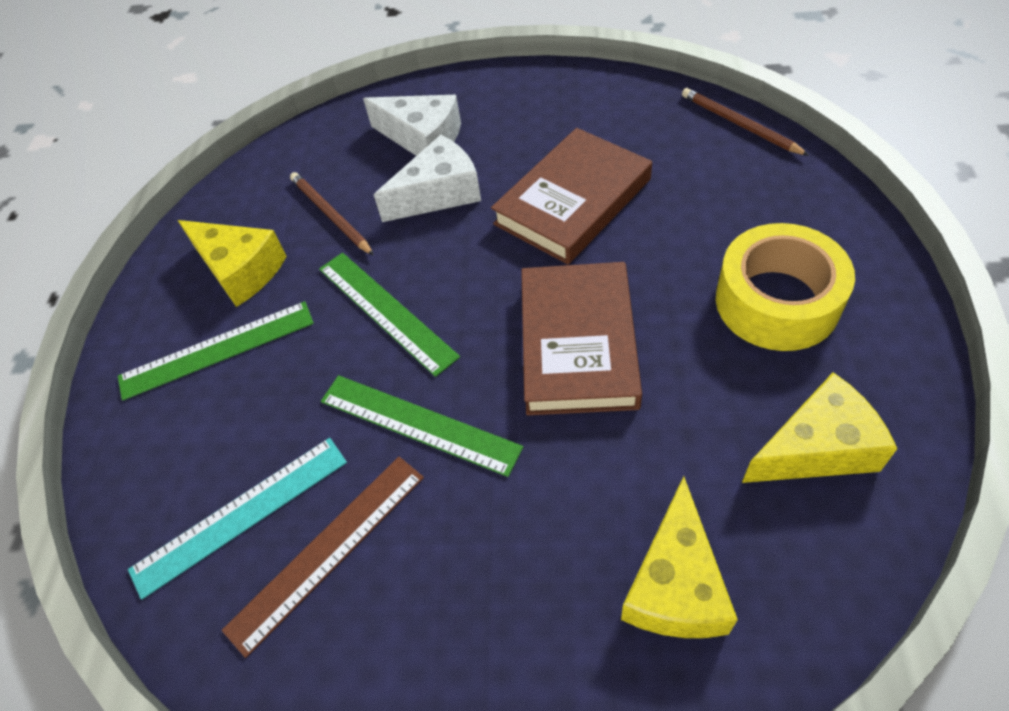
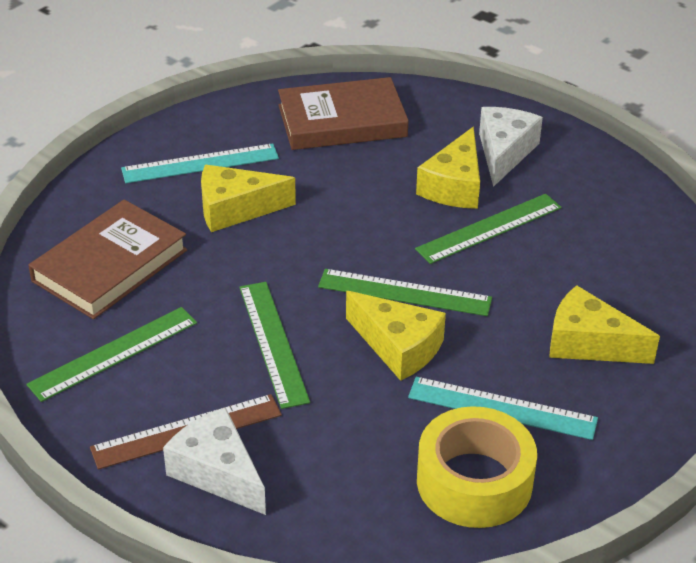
brown pencil: [290,172,374,256] [682,88,809,156] = 2 -> none = 0
green ruler: [118,301,314,400] [319,253,460,377] [321,375,523,477] = 3 -> [26,307,197,402] [239,282,310,409] [318,269,492,316] [415,194,562,264] = 4
turquoise ruler: [128,438,347,599] = 1 -> [121,143,279,183] [408,377,598,440] = 2
yellow cheese: [178,220,287,307] [621,476,738,638] [742,372,897,483] = 3 -> [201,165,296,232] [346,291,446,381] [416,127,480,209] [549,285,660,364] = 4

